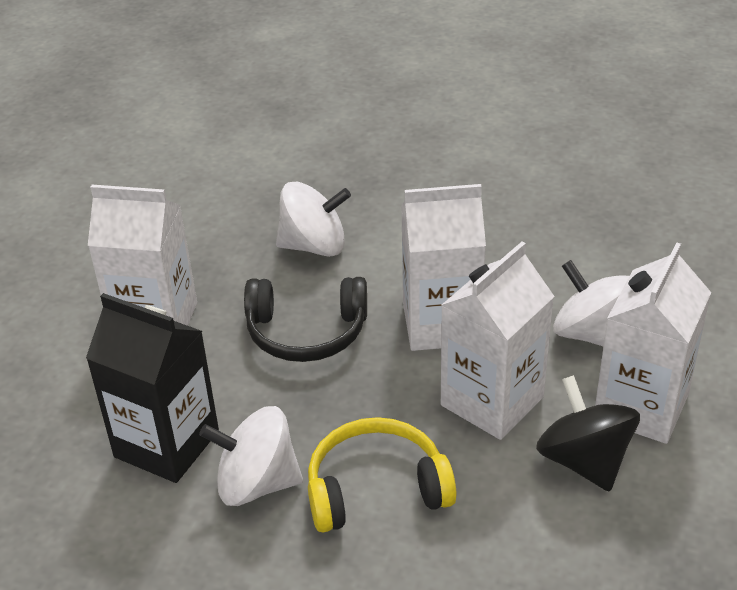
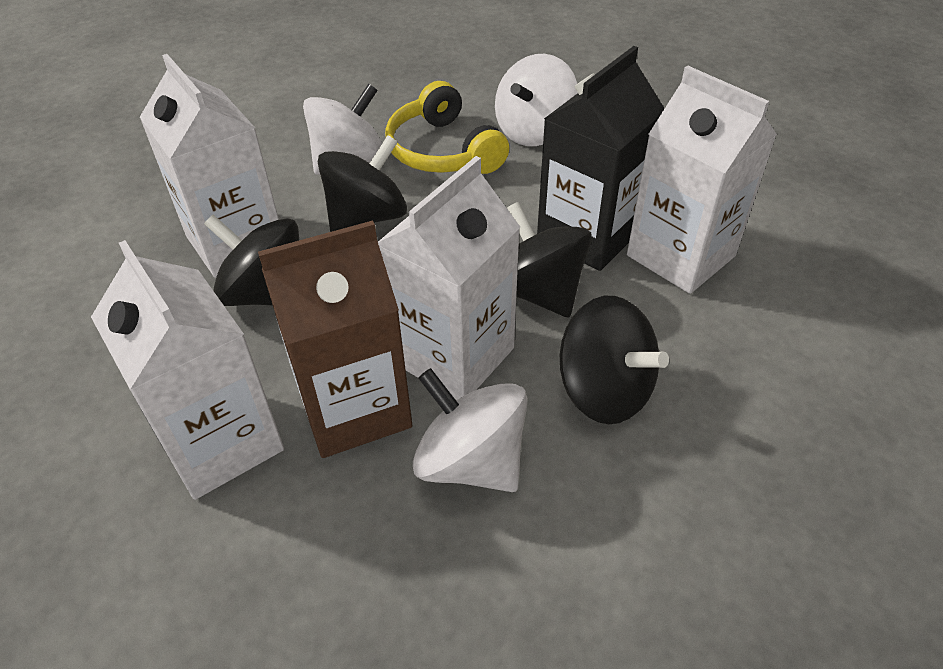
black headphones: [244,277,367,362] = 1 -> none = 0
black spinning top: [536,375,640,492] = 1 -> [204,214,299,306] [318,135,407,232] [507,202,592,317] [560,296,669,424] = 4
brown carton: none = 0 -> [258,221,412,458] = 1

